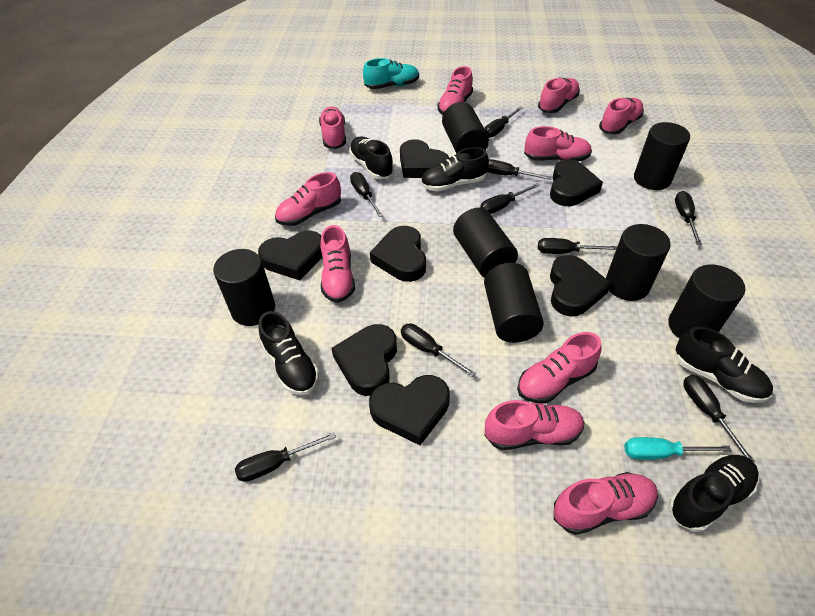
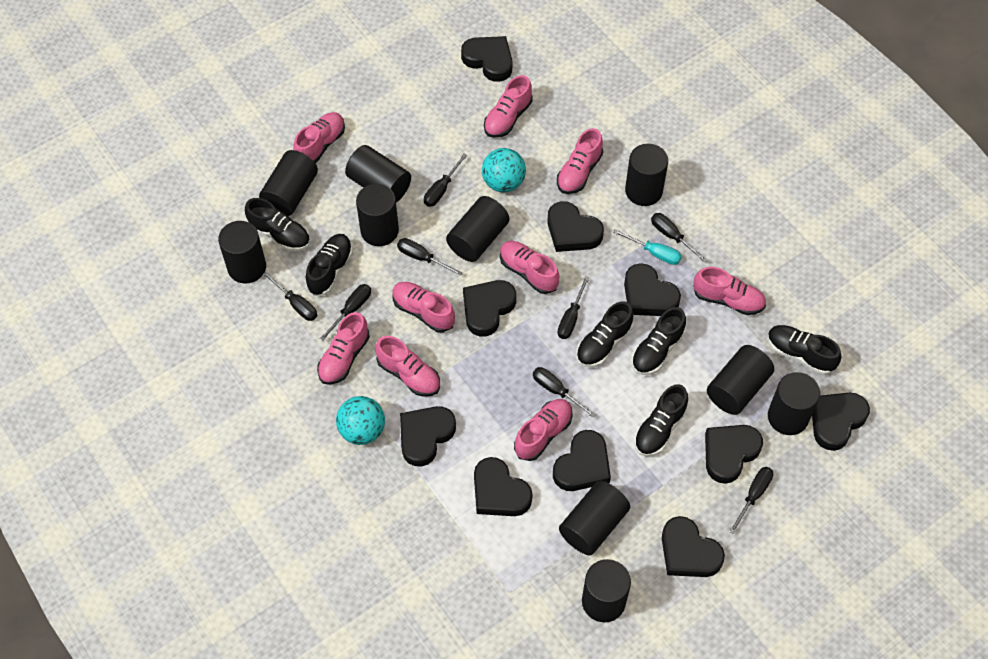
black cylinder: [213,249,275,326] [442,102,489,154] [453,208,518,277] [484,263,544,343] [606,224,671,301] [634,122,690,190] [668,264,745,339] = 7 -> [218,221,266,284] [259,150,318,216] [345,145,411,203] [356,184,399,246] [446,196,509,262] [559,481,630,555] [582,559,631,622] [625,144,668,206] [707,345,774,415] [768,372,820,435] = 10
black heart: [258,230,322,280] [331,324,397,396] [369,375,450,445] [370,226,426,282] [400,139,449,178] [550,160,603,206] [550,255,611,317] = 7 -> [400,406,456,467] [461,36,512,82] [463,280,516,337] [474,457,533,516] [548,201,604,252] [553,430,611,491] [624,263,681,316] [662,516,725,577] [705,425,763,484] [812,392,870,451] = 10
black screwdriver: [235,432,336,482] [350,172,383,217] [401,323,476,377] [480,183,540,214] [484,106,523,138] [487,159,552,180] [538,238,617,254] [675,191,702,245] [683,375,755,462] = 9 -> [263,272,317,321] [320,284,371,341] [397,238,463,276] [424,154,468,207] [533,367,596,418] [558,276,589,339] [651,213,708,263] [729,467,773,534] = 8
black shoe: [258,311,319,395] [349,137,394,179] [421,147,489,192] [669,455,759,532] [675,326,773,403] = 5 -> [245,198,310,251] [306,234,353,296] [576,301,634,367] [631,307,686,375] [634,384,688,456] [767,325,841,375] = 6
pink shoe: [275,172,341,226] [319,106,346,149] [320,225,355,303] [438,66,473,115] [485,400,585,450] [517,332,602,403] [524,126,592,161] [538,78,580,113] [554,472,658,535] [599,98,644,134] = 10 -> [293,112,345,164] [317,312,370,385] [375,336,440,397] [392,282,455,332] [484,75,533,138] [500,241,559,294] [514,399,573,461] [557,128,603,194] [693,267,766,315] = 9
turquoise ball: none = 0 -> [336,396,385,445] [482,148,526,192] = 2
turquoise shoe: [363,58,419,89] = 1 -> none = 0

